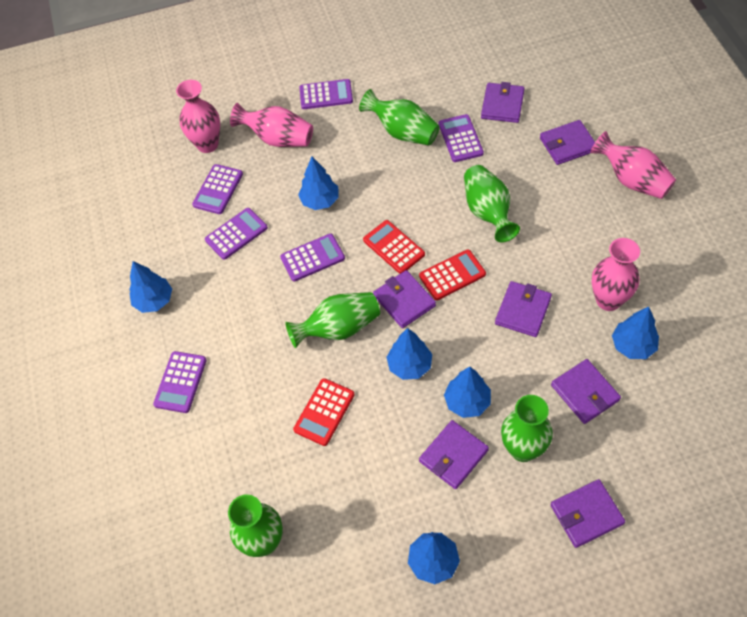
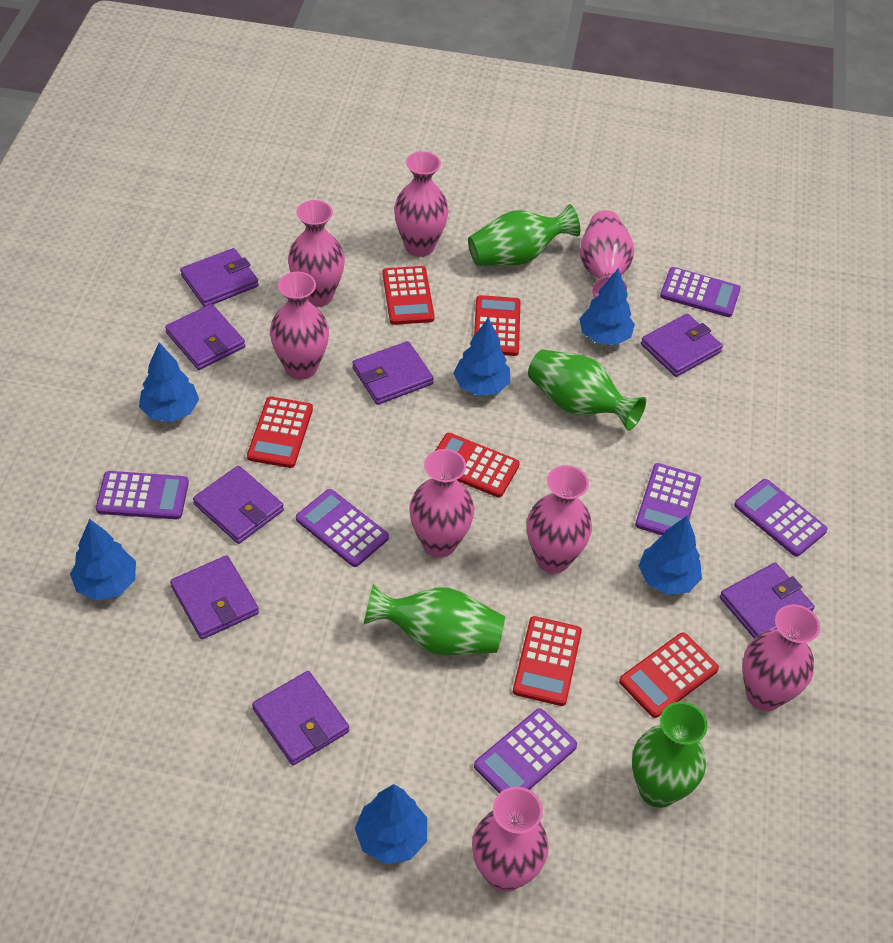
green vase: [228,494,283,557] [285,292,380,348] [359,89,440,145] [464,165,520,242] [501,395,553,462] = 5 -> [364,584,505,655] [468,204,580,266] [528,349,646,431] [632,702,708,808] = 4
pink vase: [176,80,220,153] [230,103,313,147] [591,131,676,199] [592,238,640,311] = 4 -> [270,272,329,380] [288,200,345,307] [394,151,449,257] [409,449,474,558] [472,787,549,892] [527,465,592,573] [580,210,634,298] [742,604,820,711] = 8
purple wallet: [373,270,436,328] [419,420,489,489] [481,82,525,123] [495,281,552,337] [540,120,595,165] [550,479,625,548] [551,359,621,424] = 7 -> [165,304,245,370] [170,555,259,639] [180,248,259,307] [193,465,284,544] [252,671,349,765] [352,341,434,405] [641,313,723,377] [720,563,815,638] = 8
red calculator: [293,378,355,446] [363,220,425,274] [419,249,486,300] = 3 -> [247,397,313,468] [383,266,435,325] [435,433,520,498] [474,295,520,356] [513,616,582,706] [619,632,719,718] = 6

